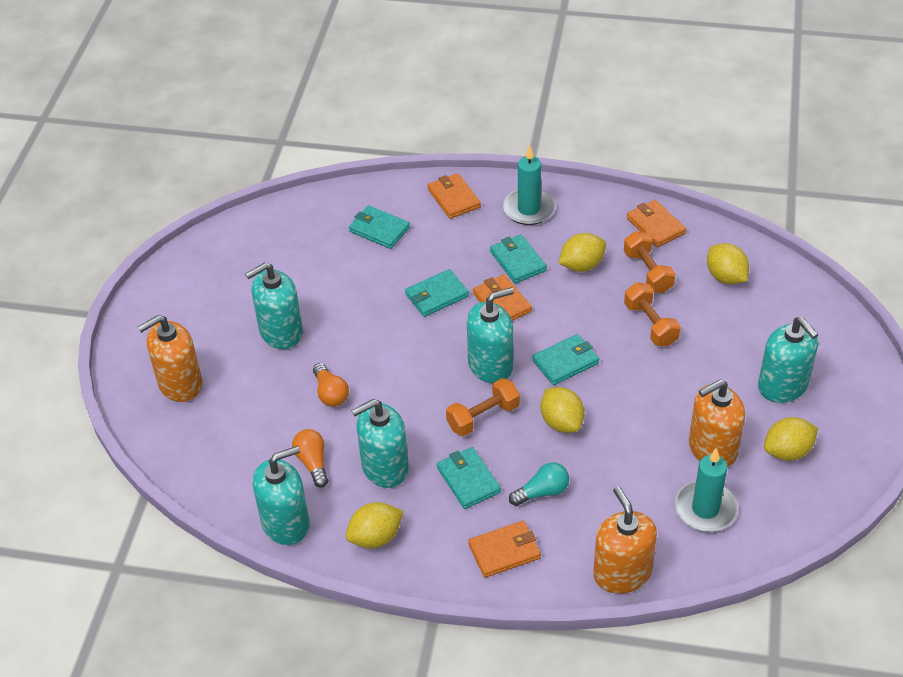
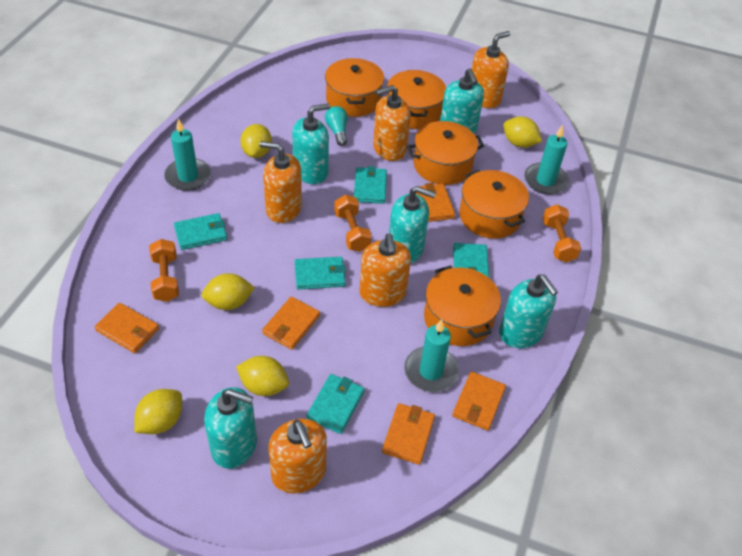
orange light bulb: [292,429,328,488] [313,363,349,407] = 2 -> none = 0
orange pot: none = 0 -> [325,58,384,117] [387,70,446,129] [407,121,484,185] [424,265,501,346] [459,170,529,239] = 5
orange soap dispenser: [138,315,202,402] [593,486,657,594] [689,379,745,467] = 3 -> [260,141,302,223] [268,419,327,493] [359,233,411,307] [373,85,411,161] [472,31,511,108] = 5
orange wallet: [428,173,481,219] [468,521,541,578] [473,274,532,321] [627,200,686,247] = 4 -> [95,303,159,353] [262,297,320,350] [382,403,435,465] [416,183,455,222] [452,371,506,431] = 5
turquoise candle: [503,145,555,225] [675,448,738,532] = 2 -> [164,119,211,191] [404,319,459,392] [524,125,569,195] = 3

